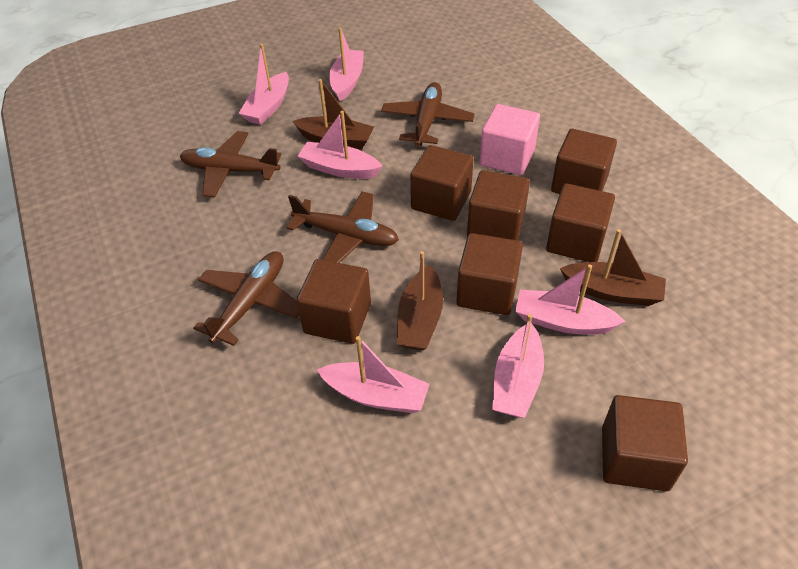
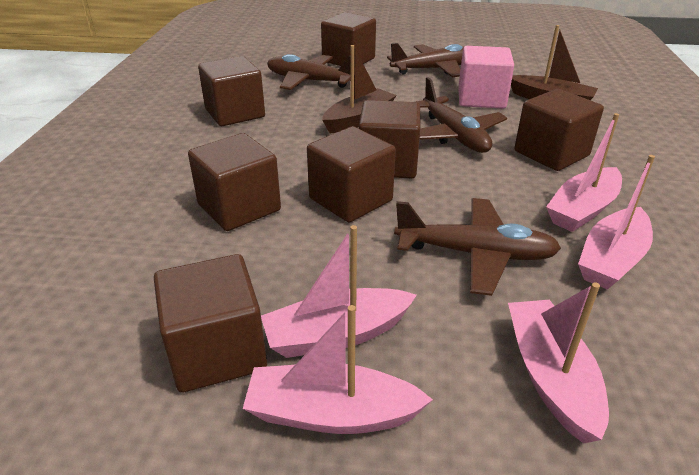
brown boat: [293,79,374,149] [397,251,443,351] [560,229,666,306] = 3 -> [322,45,397,133] [511,25,598,100] = 2
pink boat: [239,43,289,125] [298,111,383,179] [317,336,430,413] [329,27,364,101] [492,314,544,418] [515,265,626,335] = 6 -> [243,305,433,434] [261,225,417,358] [508,282,609,444] [546,113,622,232] [578,155,655,290] = 5

